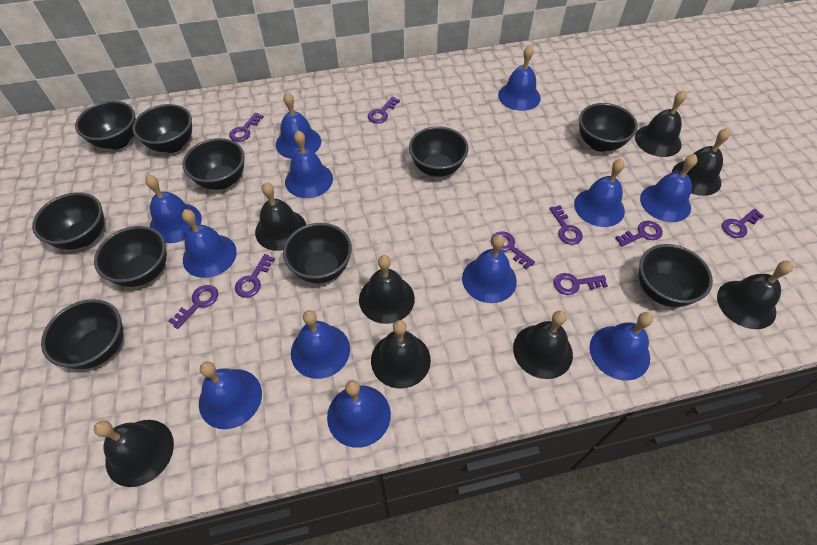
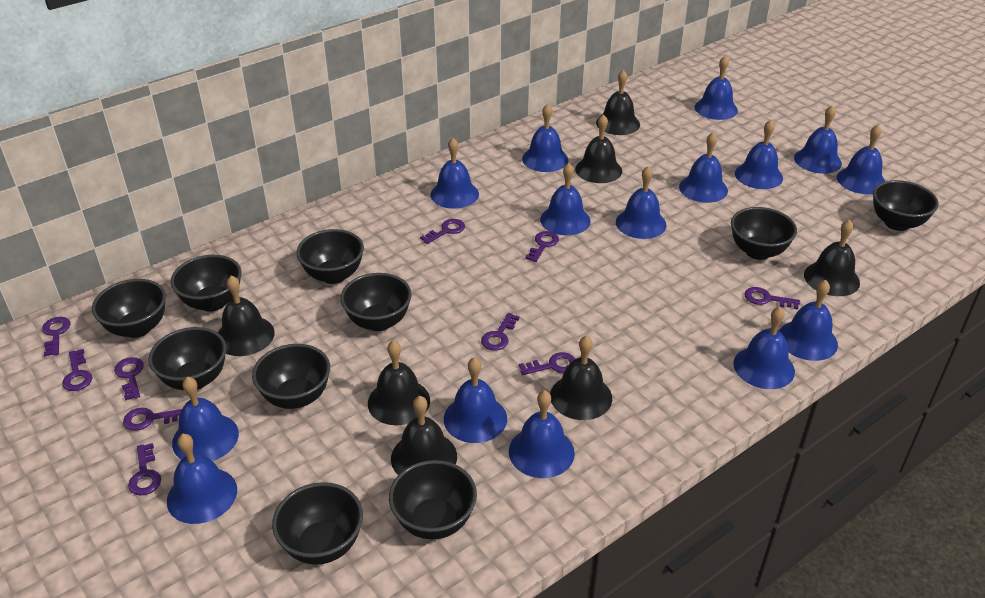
black bell: [94,420,174,487] [255,182,306,251] [359,255,415,324] [371,320,431,389] [513,311,573,379] [635,90,687,157] [672,128,730,196] [717,261,793,329] = 8 -> [218,275,275,356] [368,340,430,425] [391,396,457,475] [550,335,612,420] [575,114,622,183] [596,70,640,135] [804,219,860,296] = 7
blue bell: [145,175,202,243] [182,209,237,278] [199,361,262,429] [276,92,321,159] [285,130,333,198] [291,310,350,379] [327,380,391,448] [462,235,517,303] [498,45,541,111] [574,159,625,227] [589,312,653,381] [640,154,698,222] = 12 -> [167,434,237,524] [172,377,239,461] [430,138,479,209] [444,357,507,443] [509,390,575,478] [522,104,568,172] [540,163,591,235] [616,166,667,239] [679,132,728,203] [694,56,738,120] [733,307,795,389] [735,120,783,189] [779,280,838,361] [794,105,842,174] [837,125,886,194] = 15
purple key: [169,285,218,329] [229,112,264,142] [235,254,275,298] [368,96,400,123] [491,231,535,269] [549,205,583,245] [554,273,608,295] [615,221,663,247] [722,209,764,238] = 9 -> [42,317,70,356] [62,349,93,391] [114,357,144,400] [123,408,182,431] [128,443,161,496] [420,219,465,244] [481,313,520,351] [519,352,575,375] [525,231,559,262] [744,287,800,310] = 10

